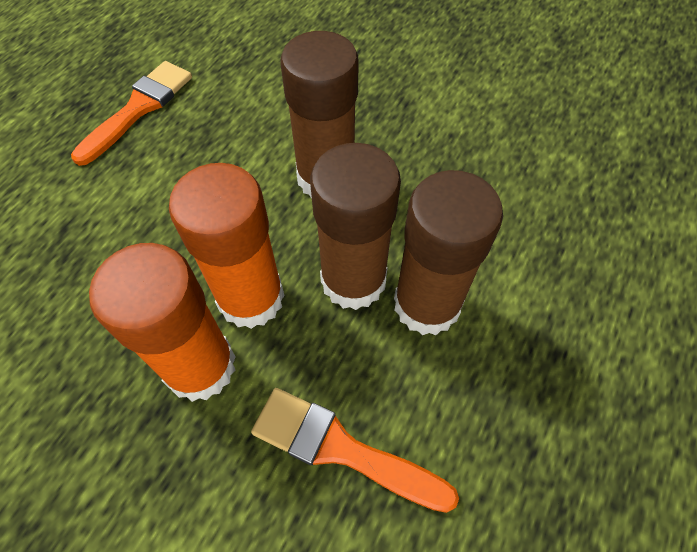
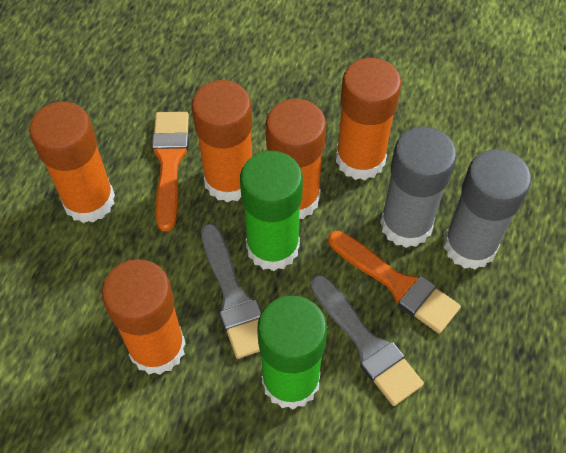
brown glue stick: [281,31,359,198] [310,143,401,310] [394,170,503,335] = 3 -> none = 0
green glue stick: none = 0 -> [240,151,303,271] [257,296,327,410] = 2
grey brush: none = 0 -> [201,223,262,359] [310,275,424,406] = 2
grey glue stick: none = 0 -> [380,127,456,248] [444,149,531,270] = 2
orange glue stick: [89,243,236,402] [169,163,284,329] = 2 -> [29,102,115,223] [102,259,186,375] [191,80,252,202] [266,99,326,219] [336,58,401,180] = 5

